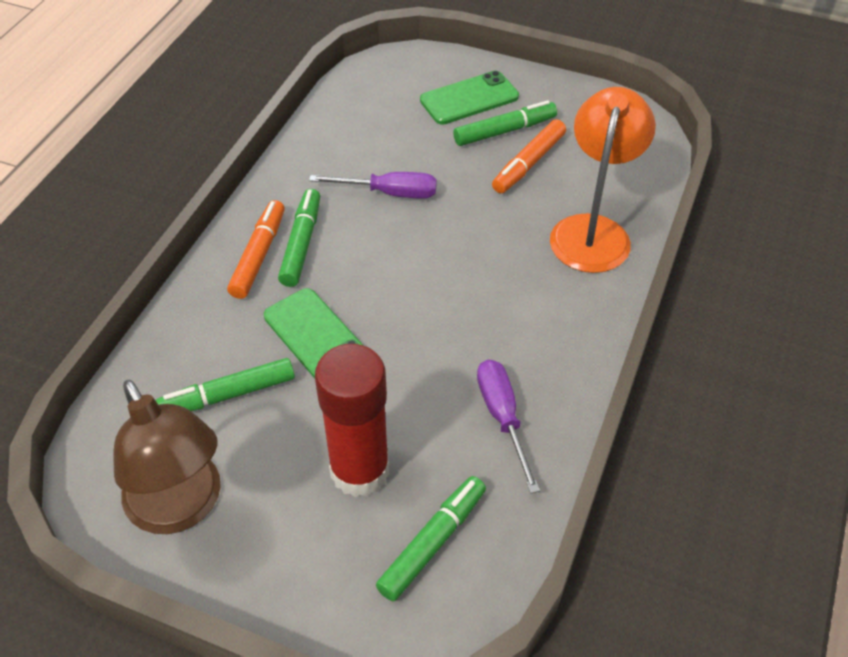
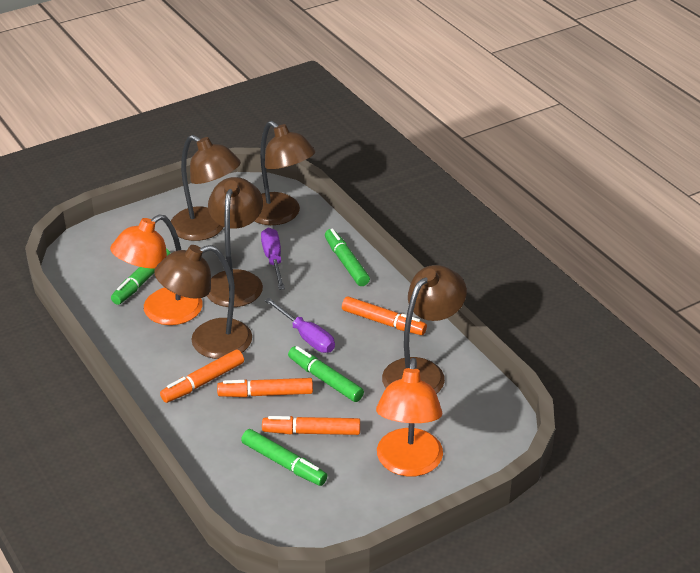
brown lamp: [113,379,221,534] = 1 -> [154,245,252,359] [171,135,241,241] [207,177,263,307] [255,121,316,225] [382,265,467,394] = 5
green phone: [264,288,363,379] [420,71,519,125] = 2 -> none = 0
orange lamp: [550,87,656,273] = 1 -> [110,214,203,325] [376,358,443,477] = 2
orange marker: [227,200,285,299] [492,119,566,193] = 2 -> [160,350,244,403] [217,378,313,397] [262,416,360,435] [342,296,427,335] = 4
red glue stick: [315,344,389,497] = 1 -> none = 0

